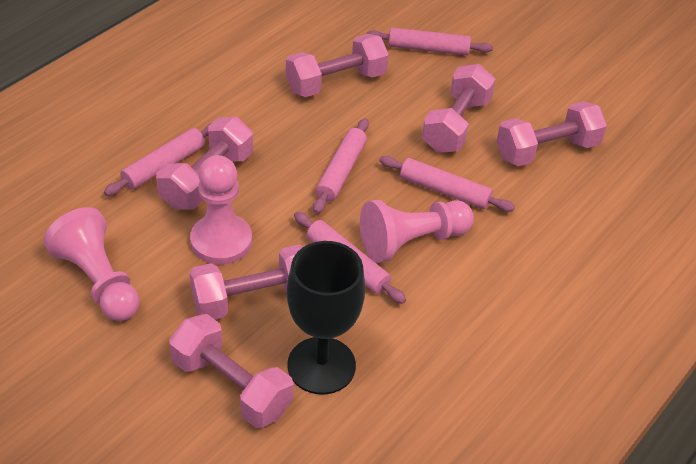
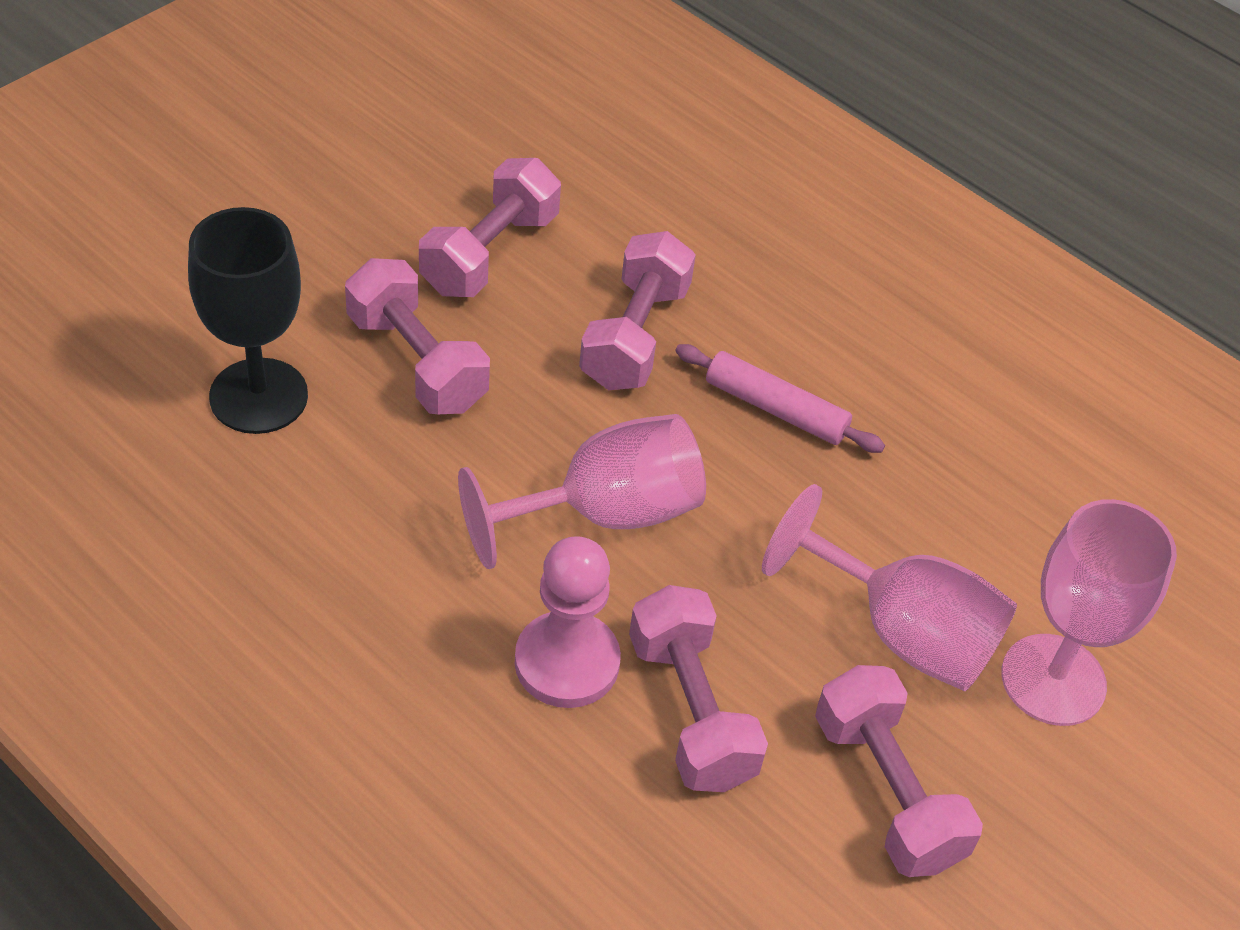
pink dumbbell: [156,117,253,210] [169,314,294,428] [190,245,304,319] [286,34,389,97] [422,64,496,153] [496,101,607,166] = 6 -> [345,258,490,414] [419,158,561,297] [579,231,696,390] [629,585,768,792] [815,665,983,877] = 5
pink goblet: none = 0 -> [458,414,706,569] [762,484,1017,691] [1001,499,1177,726] = 3
pink pawn: [44,207,140,321] [190,155,252,265] [360,200,474,263] = 3 -> [515,536,621,708] = 1
pink rolling pin: [104,123,211,196] [294,212,406,304] [313,118,369,214] [367,27,493,55] [380,156,515,212] = 5 -> [675,344,885,453] = 1

